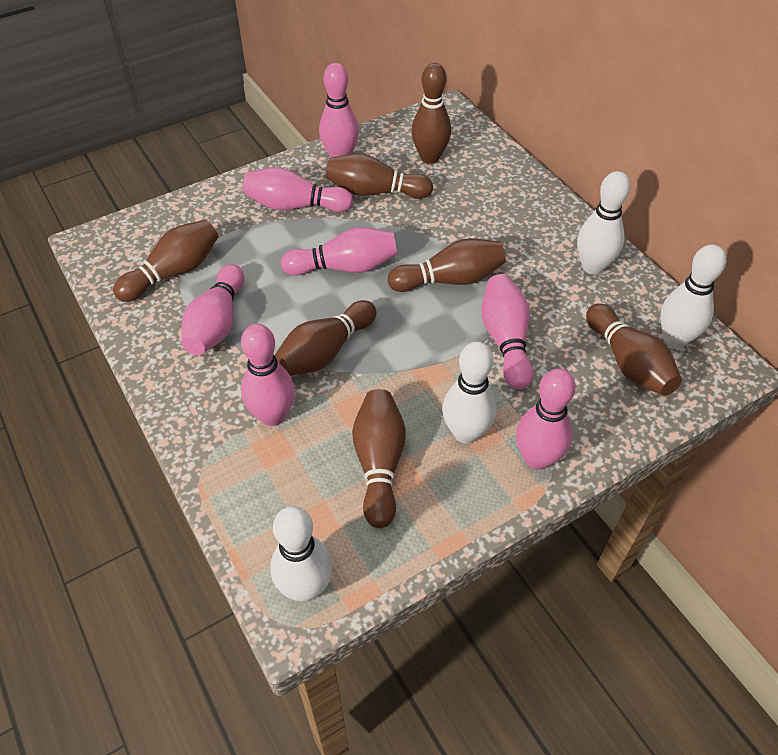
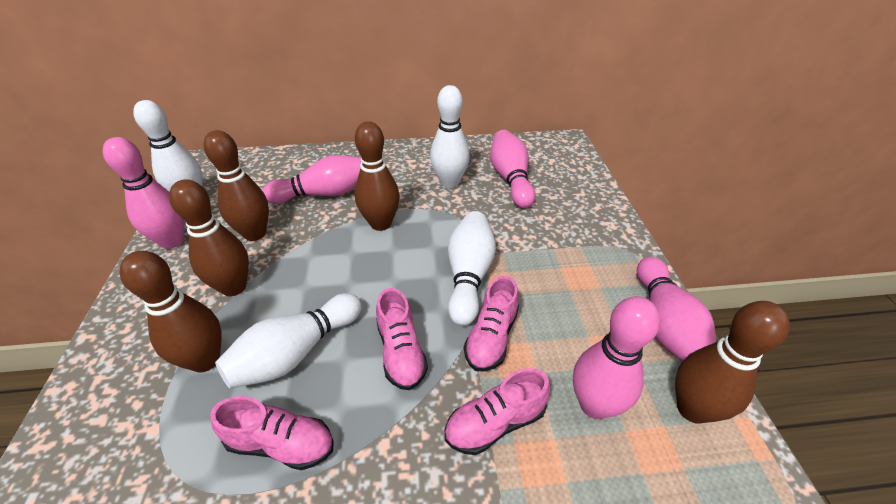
brown bowling pin: [113,220,218,302] [274,300,377,376] [326,153,433,199] [352,389,406,528] [388,238,506,292] [411,63,451,164] [586,303,682,396] = 7 -> [120,251,222,373] [169,179,249,296] [204,130,269,241] [355,121,400,231] [675,301,790,424] = 5
pink bowling pin: [182,264,244,355] [241,324,295,426] [243,167,353,212] [281,227,398,276] [319,63,359,158] [481,274,533,390] [516,369,576,470] = 7 -> [103,137,184,249] [262,155,361,204] [490,130,536,208] [573,296,660,419] [637,257,716,362] = 5
pink shoe: none = 0 -> [210,396,334,470] [376,288,428,390] [445,368,550,455] [464,276,519,371] = 4

